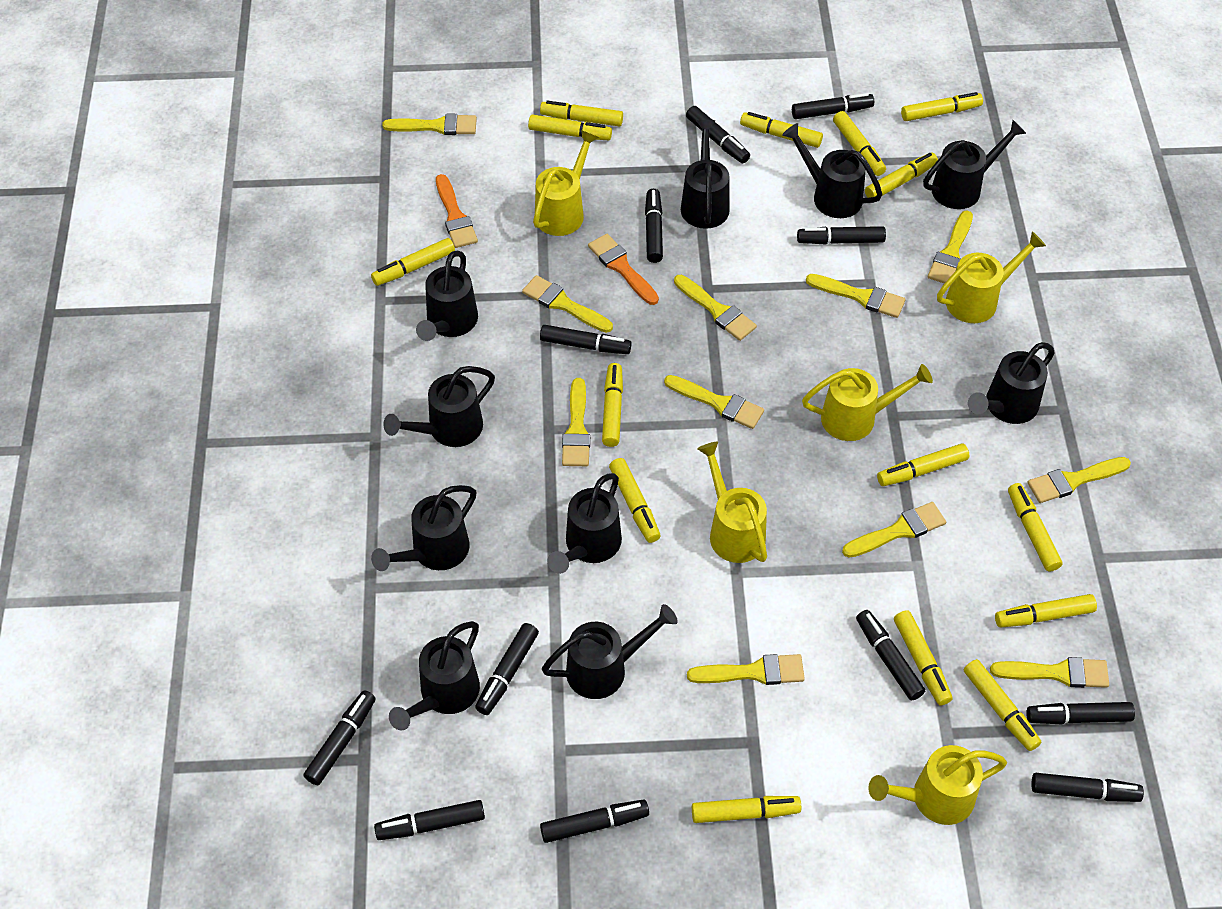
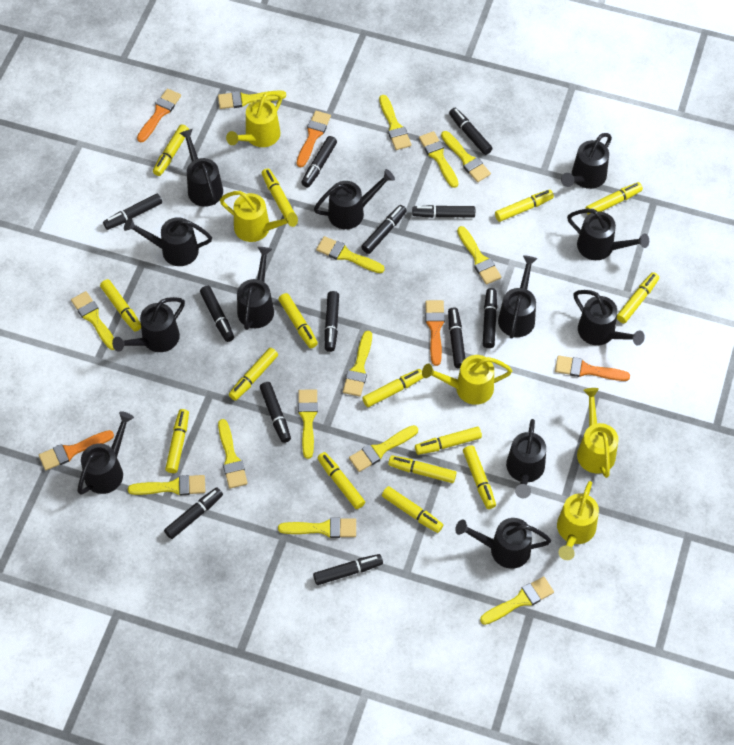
black watering can: [371,485,477,571] [383,366,495,447] [389,621,480,731] [416,251,478,341] [542,604,678,699] [548,473,622,574] [681,120,730,229] [782,123,882,218] [923,120,1026,209] [968,342,1055,424] = 10 -> [78,411,134,494] [112,297,185,352] [124,217,212,266] [180,129,223,207] [237,247,274,330] [314,169,395,229] [455,518,551,569] [498,255,537,339] [506,419,546,498] [561,133,612,189] [567,209,649,260] [574,290,645,345] = 12
orange brush: [436,174,478,248] [588,234,659,305] = 2 -> [39,430,114,470] [137,89,181,142] [297,111,331,167] [425,300,445,366] [555,355,630,381] = 5
yellow brush: [382,114,477,135] [522,275,613,333] [562,378,590,466] [664,375,764,429] [674,275,757,341] [687,654,805,685] [806,274,906,318] [842,502,946,558] [928,210,973,284] [990,657,1109,688] [1027,457,1131,503] = 11 -> [71,291,115,350] [128,475,205,496] [218,90,286,109] [218,419,248,488] [278,518,356,538] [298,389,318,459] [316,236,385,273] [343,331,372,396] [349,425,418,472] [379,95,412,150] [419,131,458,188] [441,131,491,182] [457,226,501,285] [480,576,554,625] = 14

